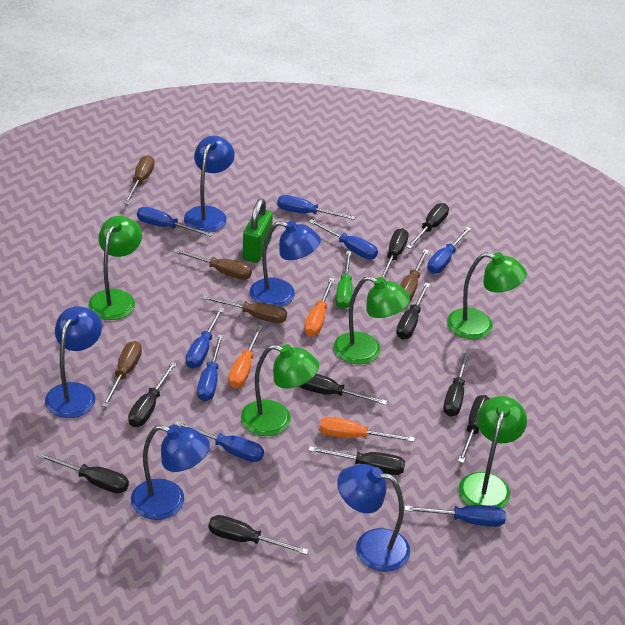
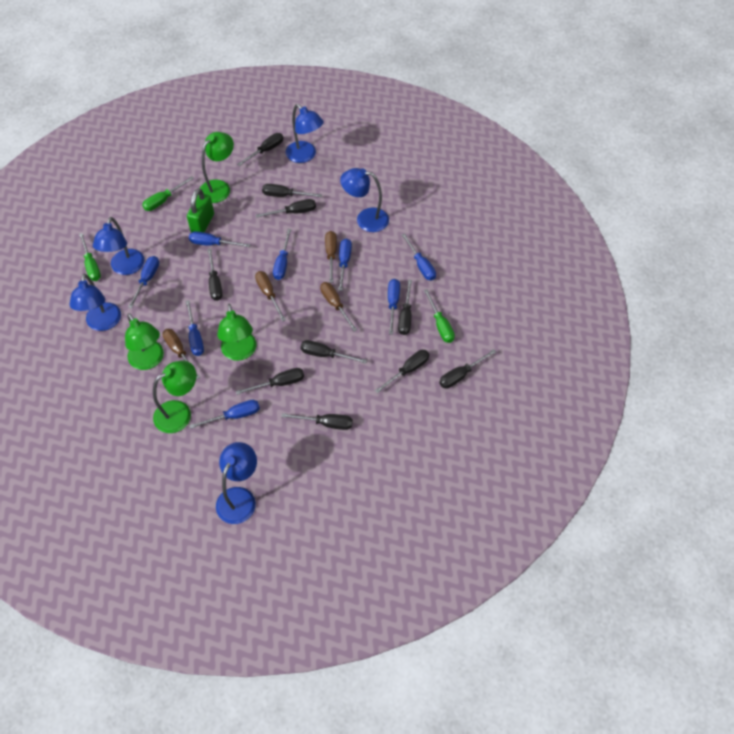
brown screwdriver: [102,341,142,407] [123,155,155,204] [173,249,252,280] [202,295,287,323] [400,249,429,301] = 5 -> [162,329,200,379] [255,271,286,322] [320,282,357,332] [325,231,337,283] = 4
green lamp: [89,216,142,320] [241,344,319,436] [334,276,410,364] [447,252,527,339] [458,396,527,508] = 5 -> [125,313,164,370] [153,361,196,433] [200,132,234,203] [217,304,257,361] = 4
green screwdriver: [336,251,353,309] = 1 -> [79,233,101,281] [142,176,194,211] [424,289,455,343] = 3
orange screwdriver: [228,325,263,388] [304,278,335,336] [319,417,415,442] = 3 -> none = 0

